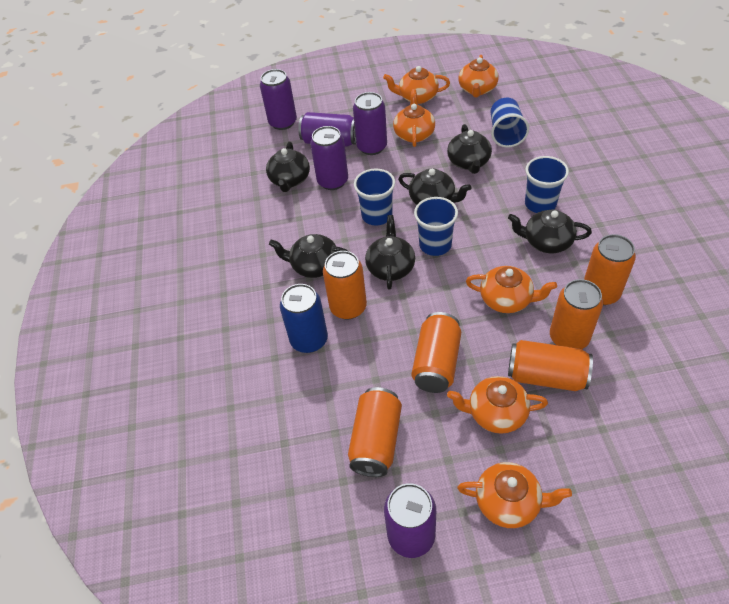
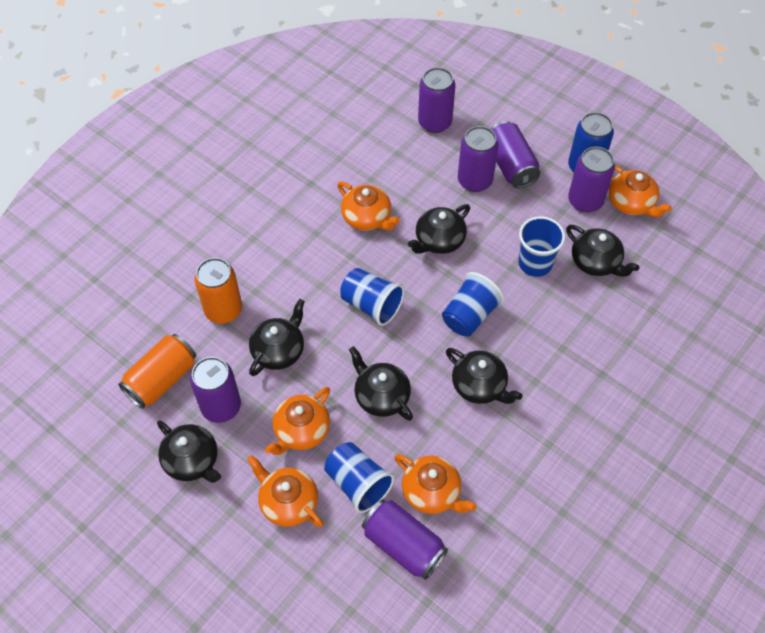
orange can: [323,251,367,319] [348,387,402,477] [411,312,461,393] [508,340,593,391] [550,279,603,349] [584,234,636,305] = 6 -> [118,334,196,409] [194,258,242,324] = 2
orange teapot: [383,66,450,104] [393,89,435,147] [447,376,548,434] [457,462,572,528] [458,55,499,97] [466,266,557,313] = 6 -> [247,455,323,527] [265,387,330,455] [337,181,400,231] [394,454,477,514] [609,165,672,218] = 5
purple can: [260,69,297,130] [298,112,356,147] [310,126,348,190] [353,92,387,155] [384,483,436,558] = 5 -> [190,357,241,423] [362,500,448,580] [418,67,455,133] [458,126,498,192] [491,121,540,189] [568,147,615,213] = 6

